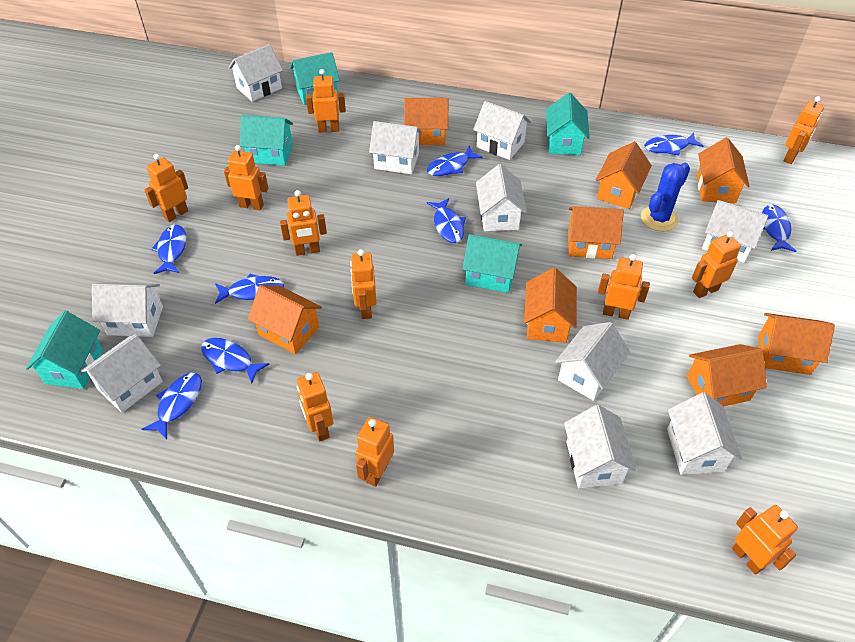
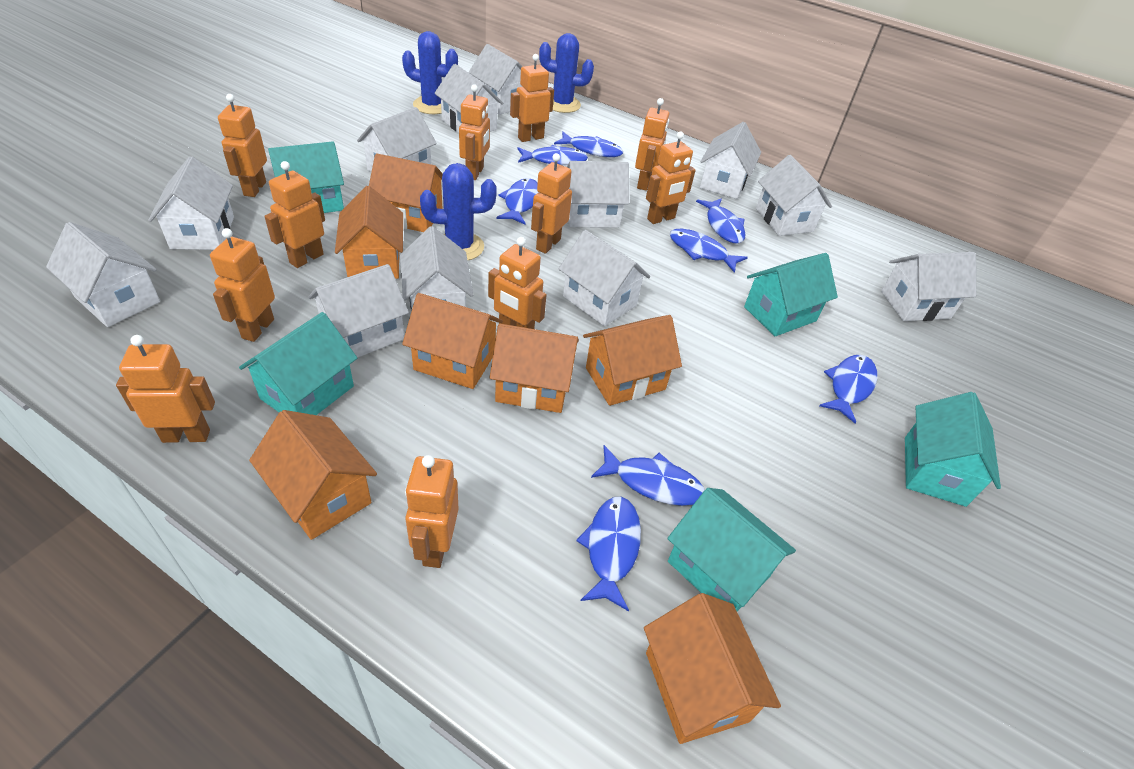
blue cactus: [641,163,690,231] = 1 -> [402,31,458,114] [420,163,497,260] [539,33,594,113] = 3
orange house: [247,285,322,354] [404,98,448,145] [524,268,577,343] [568,206,624,259] [596,142,652,209] [687,344,767,406] [697,138,749,203] [758,313,835,375] = 8 -> [249,410,377,540] [335,186,403,279] [369,153,443,232] [402,293,503,389] [489,324,579,413] [583,315,682,406] [644,593,781,744] = 7
white house: [81,334,163,413] [92,282,163,337] [228,44,283,102] [369,121,422,174] [473,101,531,160] [476,164,527,231] [555,322,630,401] [564,405,637,488] [667,392,742,475] [702,200,768,263] = 10 -> [46,222,160,327] [148,156,234,250] [308,264,409,358] [357,107,437,172] [400,226,473,310] [435,64,503,133] [469,44,522,115] [559,230,650,326] [567,161,629,228] [700,122,761,199] [756,155,832,236] [881,252,976,321] = 12

